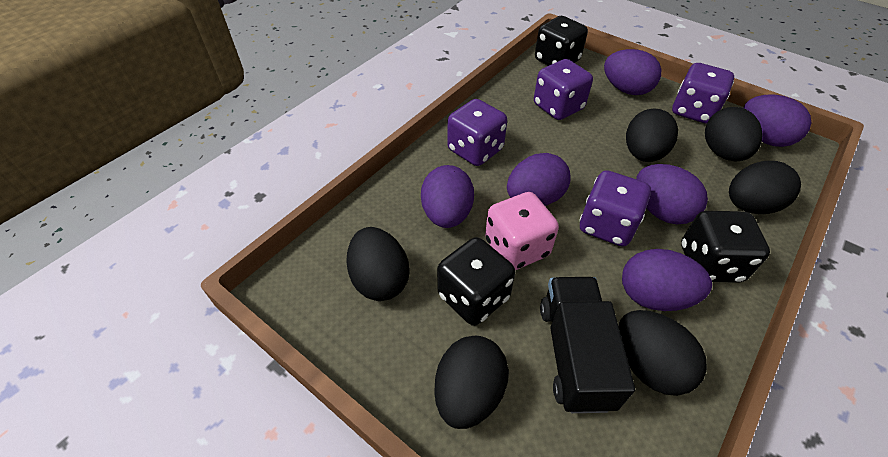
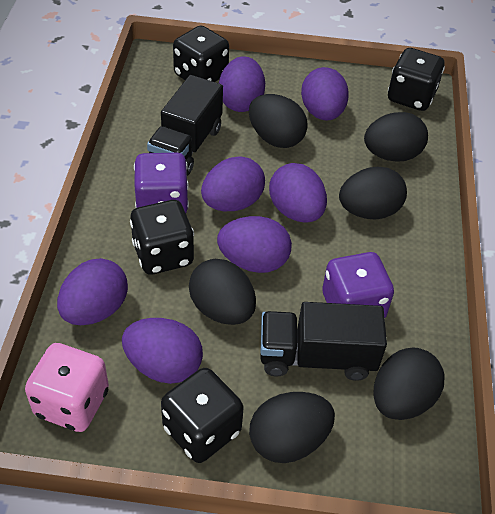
black dice: [437,237,515,326] [535,16,588,66] [681,211,770,283] = 3 -> [130,200,194,275] [161,368,244,463] [173,26,229,82] [388,48,445,111] = 4
black truck: [540,277,635,413] = 1 -> [147,75,223,176] [260,302,387,381] = 2
purple dice: [447,99,507,166] [534,59,593,120] [579,170,651,246] [672,63,734,124] = 4 -> [134,153,189,213] [322,252,394,318] = 2
purple egg: [421,165,474,228] [507,153,571,206] [604,49,661,95] [622,249,712,311] [636,164,708,225] [743,95,811,147] = 6 -> [57,258,128,325] [122,318,203,384] [201,156,265,211] [217,216,292,273] [219,56,265,112] [269,163,327,222] [301,67,349,121] = 7

